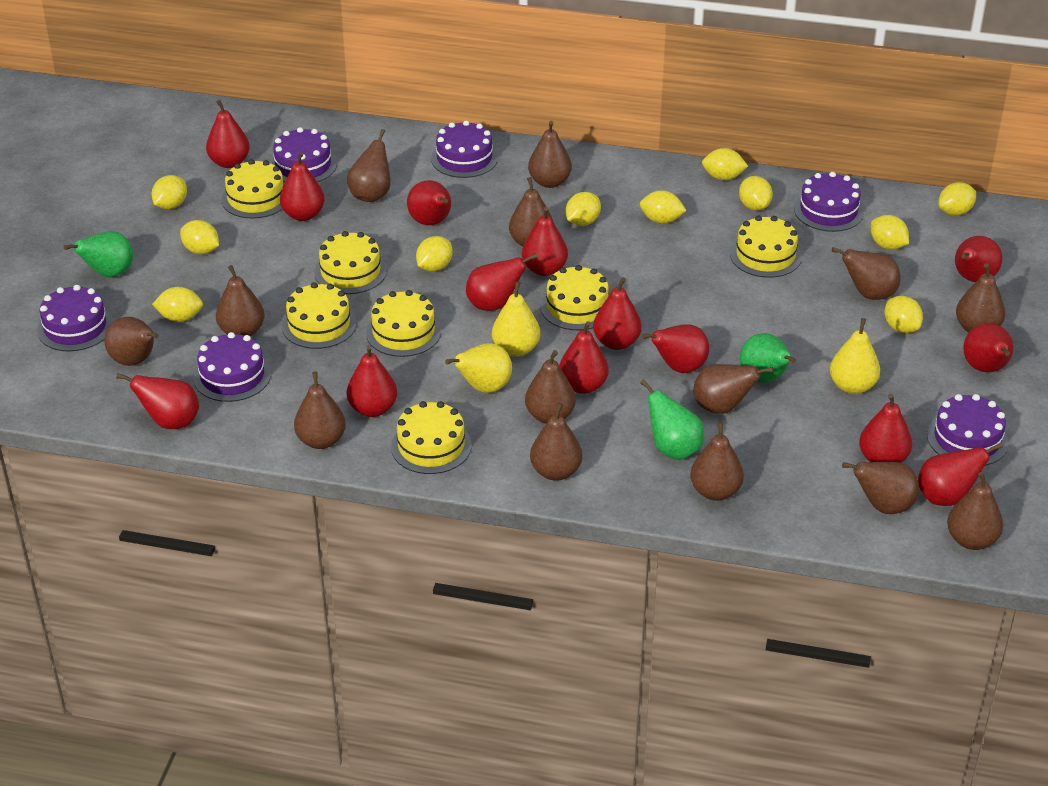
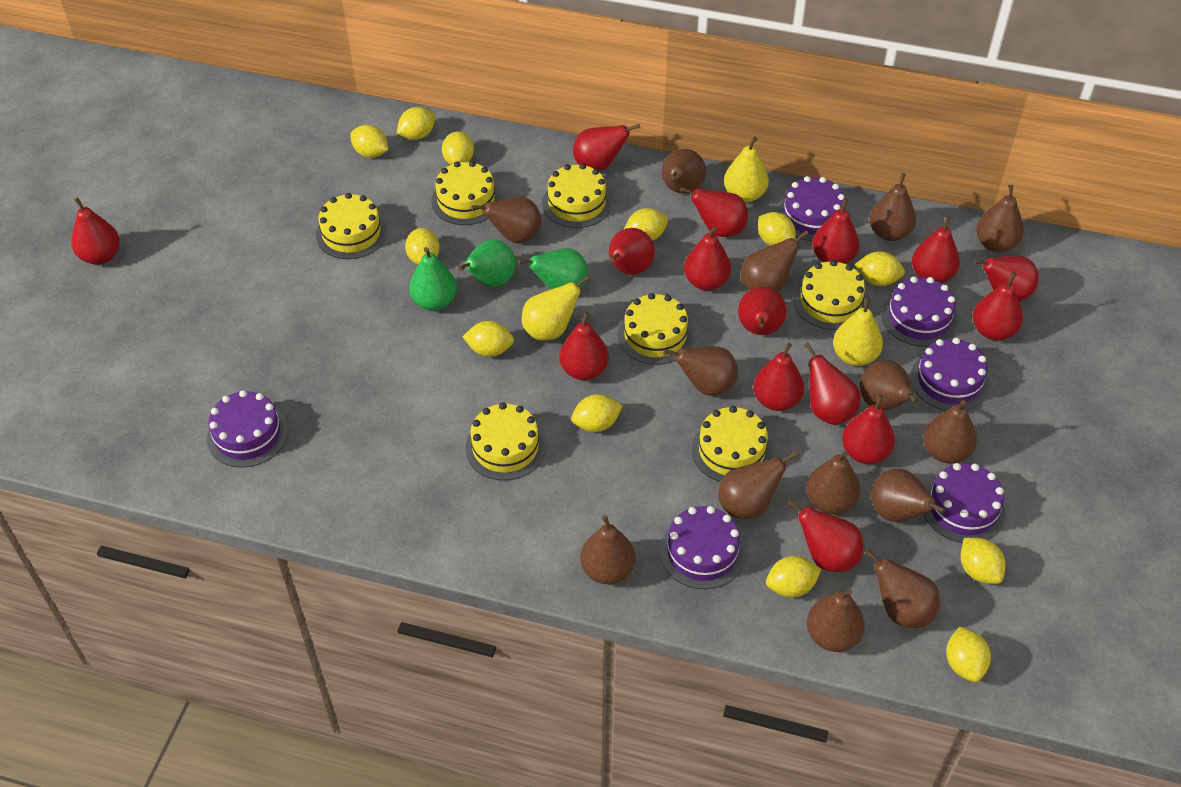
red pear: [116,373,199,429] [206,100,250,168] [280,152,325,221] [347,345,397,417] [407,180,451,225] [466,253,537,311] [522,207,568,276] [559,321,609,394] [593,277,642,350] [642,324,709,373] [859,394,912,463] [918,443,1003,506] [955,236,1002,282] [963,323,1013,372] = 14 -> [71,197,120,264] [559,312,609,380] [573,124,640,171] [609,228,655,275] [680,187,748,237] [684,226,731,291] [738,287,787,335] [753,343,804,411] [787,500,863,572] [804,342,860,425] [812,198,859,264] [842,395,895,464] [912,216,960,283] [973,272,1023,340] [974,256,1039,301] = 15
yellow lemon: [152,175,187,209] [152,287,203,322] [180,220,219,254] [416,236,453,271] [566,192,601,226] [640,190,687,224] [702,148,748,180] [739,176,773,211] [871,215,909,250] [885,296,923,333] [938,182,976,216] = 11 -> [351,125,388,158] [397,107,435,140] [405,228,440,265] [442,131,474,165] [463,321,514,357] [571,394,623,432] [624,208,668,241] [758,212,796,246] [766,556,822,597] [854,251,905,286] [946,627,991,682] [961,538,1005,584] = 12

